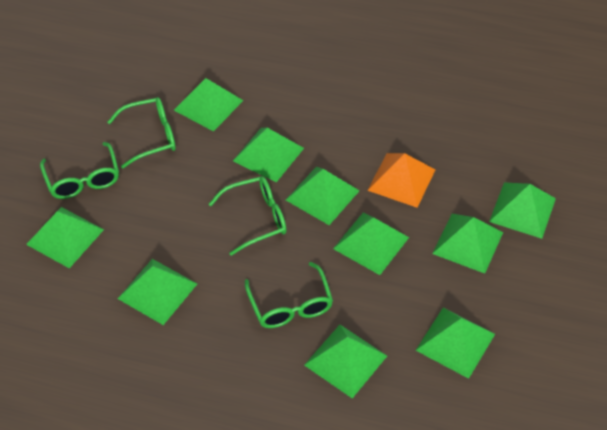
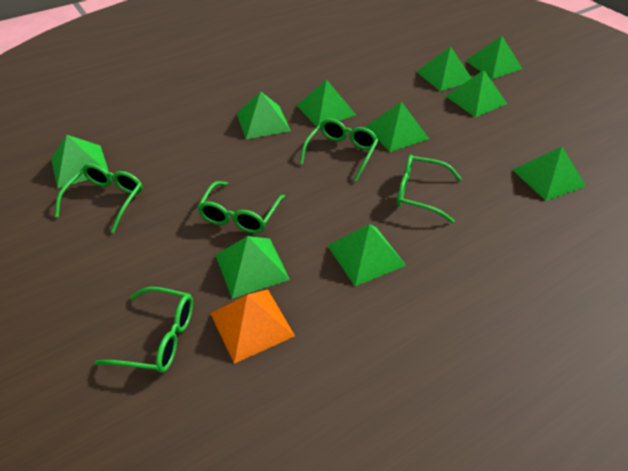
green glasses: [40,142,119,199] [107,97,176,169] [209,176,286,256] [245,262,333,328] = 4 -> [55,164,143,233] [95,287,193,373] [197,181,285,233] [300,118,379,182] [397,155,462,223] = 5

